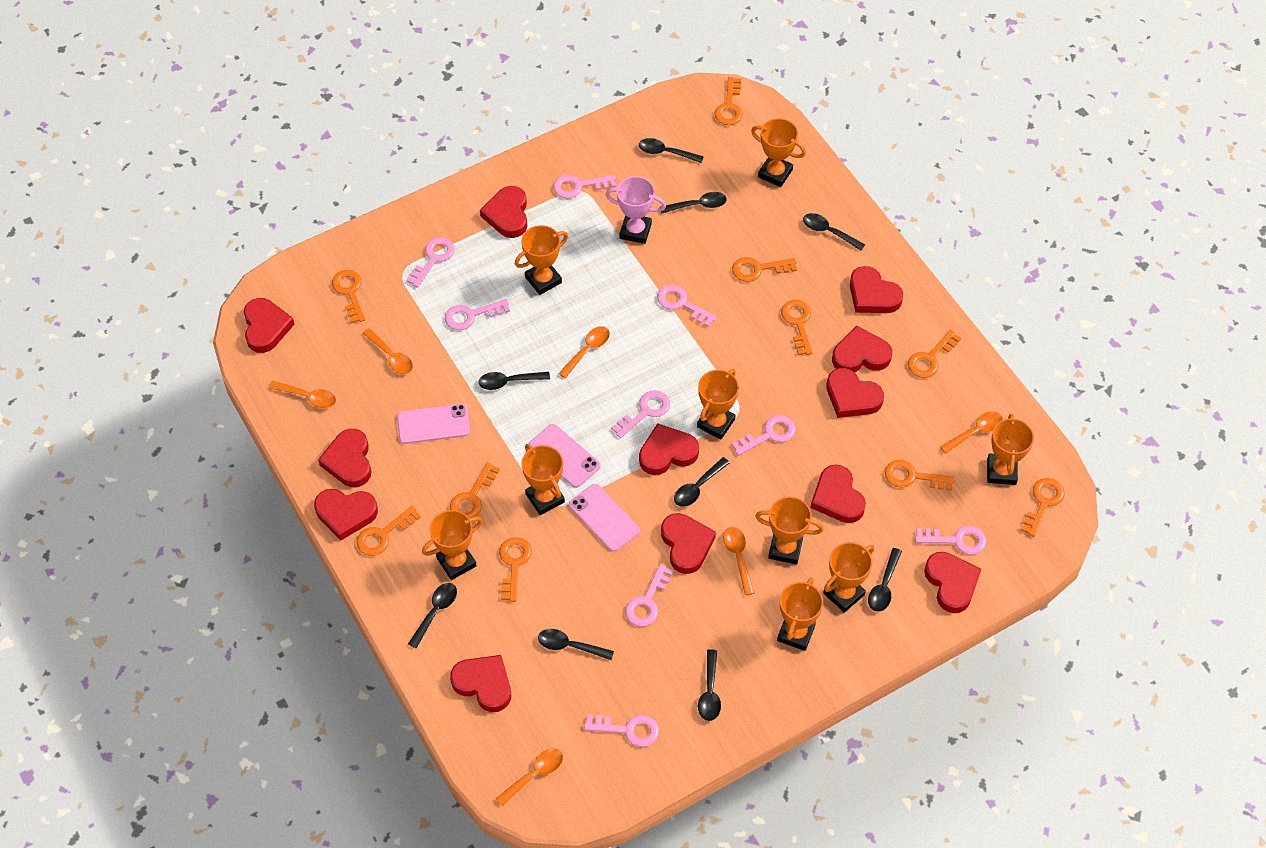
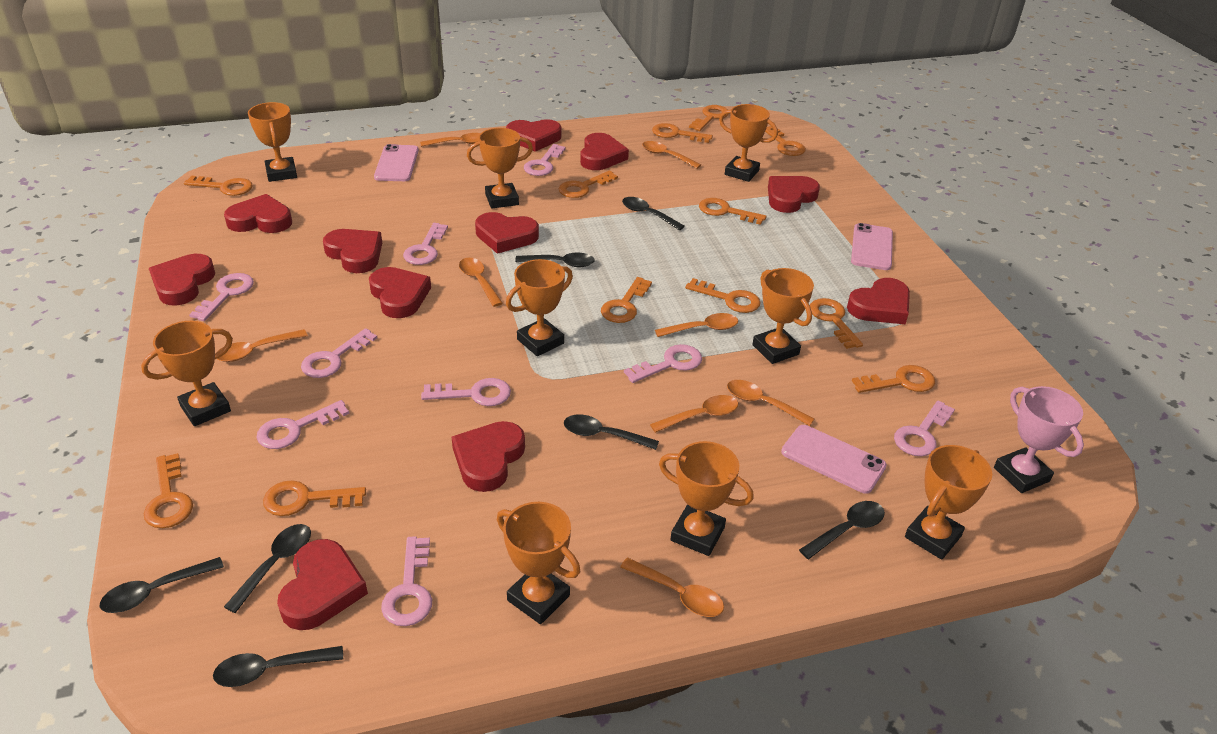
black spoon: [408,583,457,648] [479,372,550,390] [538,629,614,660] [639,138,704,163] [660,192,727,214] [674,457,730,507] [698,649,721,721] [803,213,865,250] [868,548,902,612] = 9 -> [100,557,224,613] [213,646,343,687] [224,524,311,613] [515,253,595,267] [564,414,659,450] [622,197,685,230] [799,501,885,559] = 7
orange key: [332,270,365,324] [356,506,421,556] [450,462,500,518] [499,537,532,602] [715,77,743,125] [732,257,797,282] [781,300,813,355] [885,460,955,491] [908,330,961,378] [1021,478,1065,537] = 10 -> [144,453,193,528] [184,176,253,196] [263,480,366,516] [559,171,618,198] [601,277,652,323] [652,123,713,143] [685,278,761,313] [689,105,729,131] [699,198,767,225] [765,126,806,156] [810,298,863,349] [852,365,935,393] = 12
orange spoon: [269,381,336,408] [362,328,413,374] [496,748,563,806] [558,326,610,379] [723,527,755,595] [940,412,1003,454] = 6 -> [217,329,308,362] [420,133,481,147] [459,258,503,307] [620,558,724,617] [642,141,701,169] [650,395,738,433] [655,313,738,337] [727,380,814,426] = 8
red heart: [244,298,294,353] [314,489,378,540] [318,429,371,487] [450,655,511,712] [480,186,527,238] [639,423,699,475] [661,513,716,574] [810,465,866,523] [826,368,884,418] [832,326,892,372] [850,266,903,313] [924,552,981,613] = 12 -> [149,254,215,305] [224,194,292,233] [277,539,368,630] [323,229,382,273] [369,267,431,318] [452,421,525,492] [475,212,539,254] [506,119,562,152] [580,133,629,170] [768,176,820,213] [847,278,910,324] = 11

